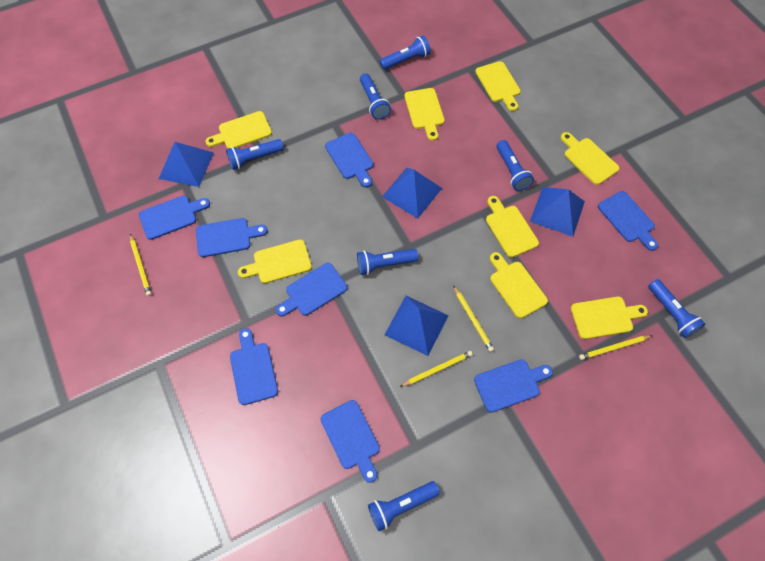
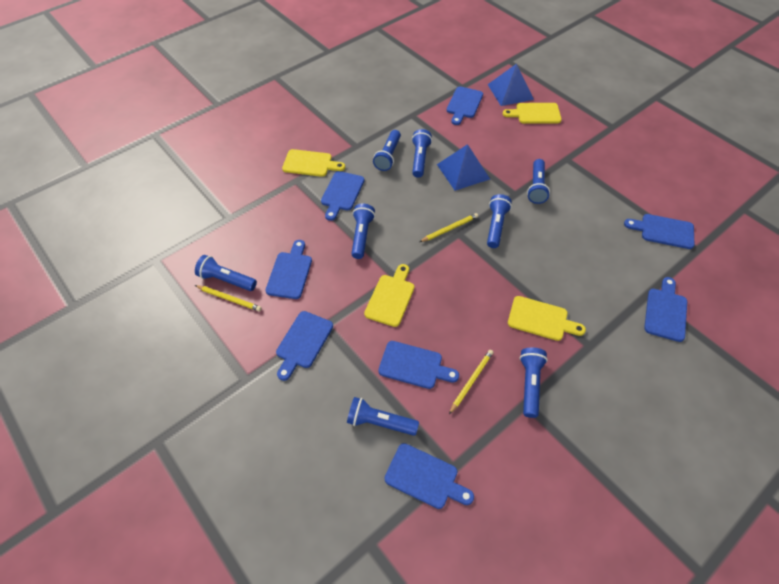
blue flashlight: [226,139,284,170] [357,249,418,275] [360,73,391,120] [368,481,440,531] [380,35,431,70] [497,140,534,191] [648,279,705,338] = 7 -> [195,255,257,291] [347,397,419,436] [352,203,375,259] [373,130,401,171] [412,129,432,178] [487,194,512,248] [520,348,548,418] [527,159,550,204] = 8
blue pyramid: [159,142,214,187] [382,168,442,218] [385,296,449,356] [530,187,585,237] = 4 -> [437,144,490,191] [487,64,534,106] = 2
yellow cutting board: [206,111,272,149] [238,239,312,284] [404,88,445,141] [476,61,521,111] [486,196,539,258] [490,252,548,318] [561,132,619,185] [571,296,648,339] = 8 -> [282,149,345,177] [364,264,415,327] [503,103,562,124] [508,296,586,341] = 4
yellow pencil: [130,234,152,296] [400,351,473,387] [453,285,494,352] [579,335,653,360] = 4 -> [195,285,262,311] [420,213,478,242] [449,350,494,414] = 3

